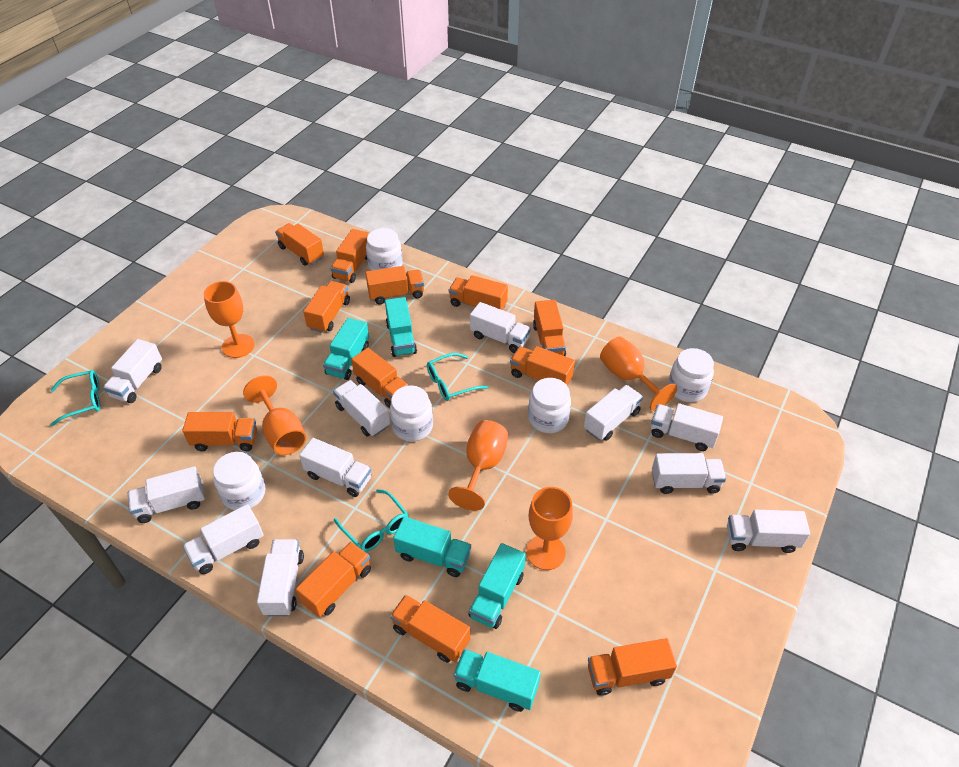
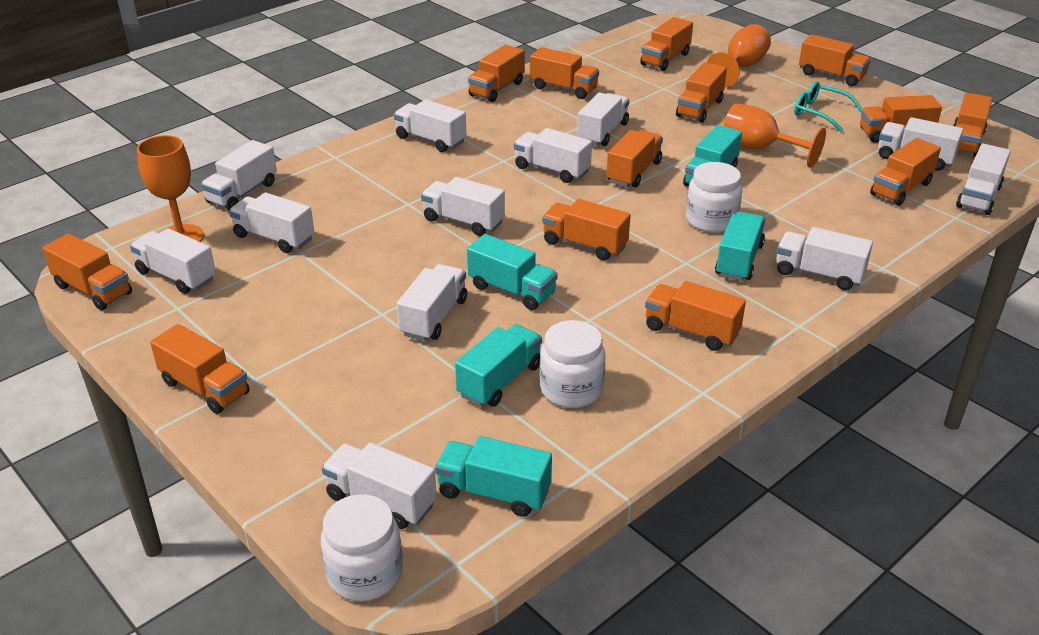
orange goblet: [204,281,255,358] [243,375,306,455] [448,420,508,511] [526,487,573,570] [600,337,677,411] = 5 -> [137,135,204,242] [707,24,771,87] [723,103,826,168] = 3
orange truck: [182,412,257,451] [275,223,324,266] [296,542,371,617] [303,281,350,333] [330,229,369,283] [351,348,409,408] [365,266,424,304] [390,595,470,663] [449,275,508,310] [510,346,575,386] [533,300,566,356] [588,638,677,696] = 12 -> [42,233,132,310] [150,324,250,414] [468,45,525,102] [530,47,599,99] [542,199,631,260] [606,130,663,188] [640,17,693,71] [645,281,746,351] [676,62,727,123] [799,34,871,86] [860,95,942,143] [870,138,941,206] [953,93,992,157] = 13
turquoise glasses: [50,370,100,426] [334,489,408,552] [427,353,489,401] = 3 -> [794,81,862,132] = 1
white jar: [213,452,266,510] [366,228,403,271] [390,385,433,442] [528,378,571,433] [668,348,714,402] = 5 -> [321,494,403,601] [540,320,605,408] [686,162,742,233] = 3
white truck: [103,339,162,403] [128,466,205,523] [183,504,264,574] [257,539,304,617] [299,438,371,497] [333,380,390,436] [470,302,531,353] [584,385,643,441] [651,403,723,451] [652,453,726,494] [727,510,810,553] = 11 -> [130,228,216,294] [201,140,277,210] [229,192,314,253] [322,442,437,529] [394,99,466,152] [397,264,467,341] [421,177,505,236] [514,128,592,183] [577,93,629,146] [776,227,873,290] [878,117,963,171] [956,144,1011,215] = 12

